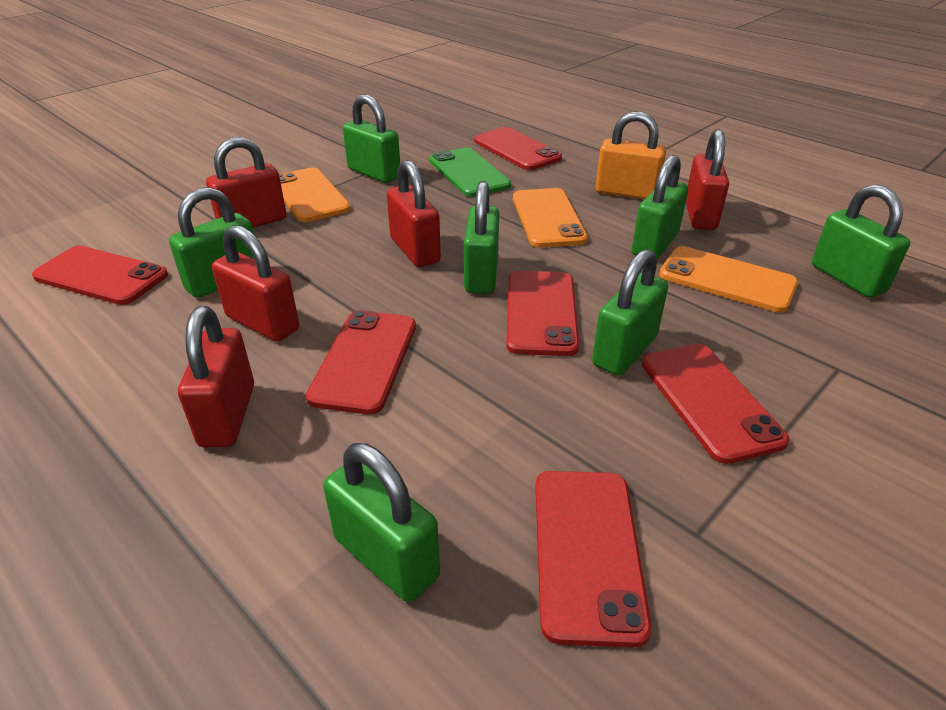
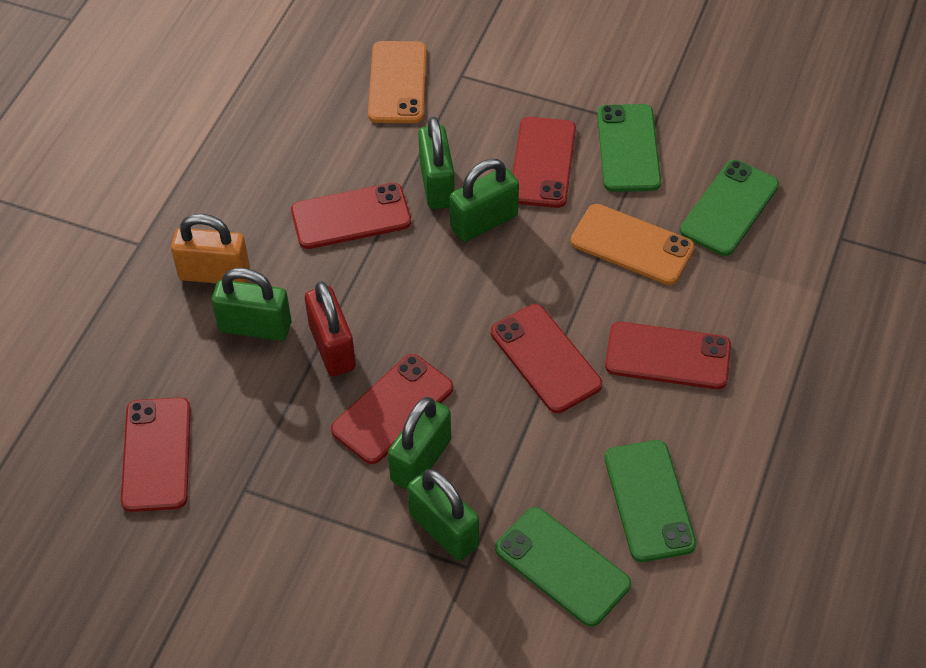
green padlock: [169,187,254,298] [323,443,440,602] [343,95,400,183] [464,181,499,294] [592,249,668,376] [632,155,688,259] [812,184,910,298] = 7 -> [212,268,291,341] [388,397,451,490] [407,469,479,561] [418,117,455,209] [450,159,519,242] = 5
green phone: [429,147,511,197] = 1 -> [495,507,631,627] [597,104,661,192] [605,440,696,562] [680,160,779,256] = 4
orange phone: [279,167,351,222] [513,188,588,248] [659,246,798,312] = 3 -> [368,41,426,123] [571,204,695,285] = 2
red padlock: [178,306,254,447] [206,137,287,228] [212,225,299,342] [387,160,441,267] [686,129,729,230] = 5 -> [305,281,356,376] = 1

